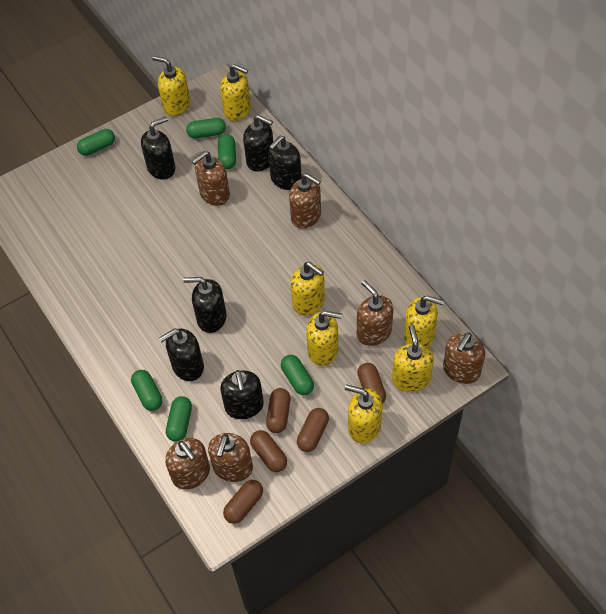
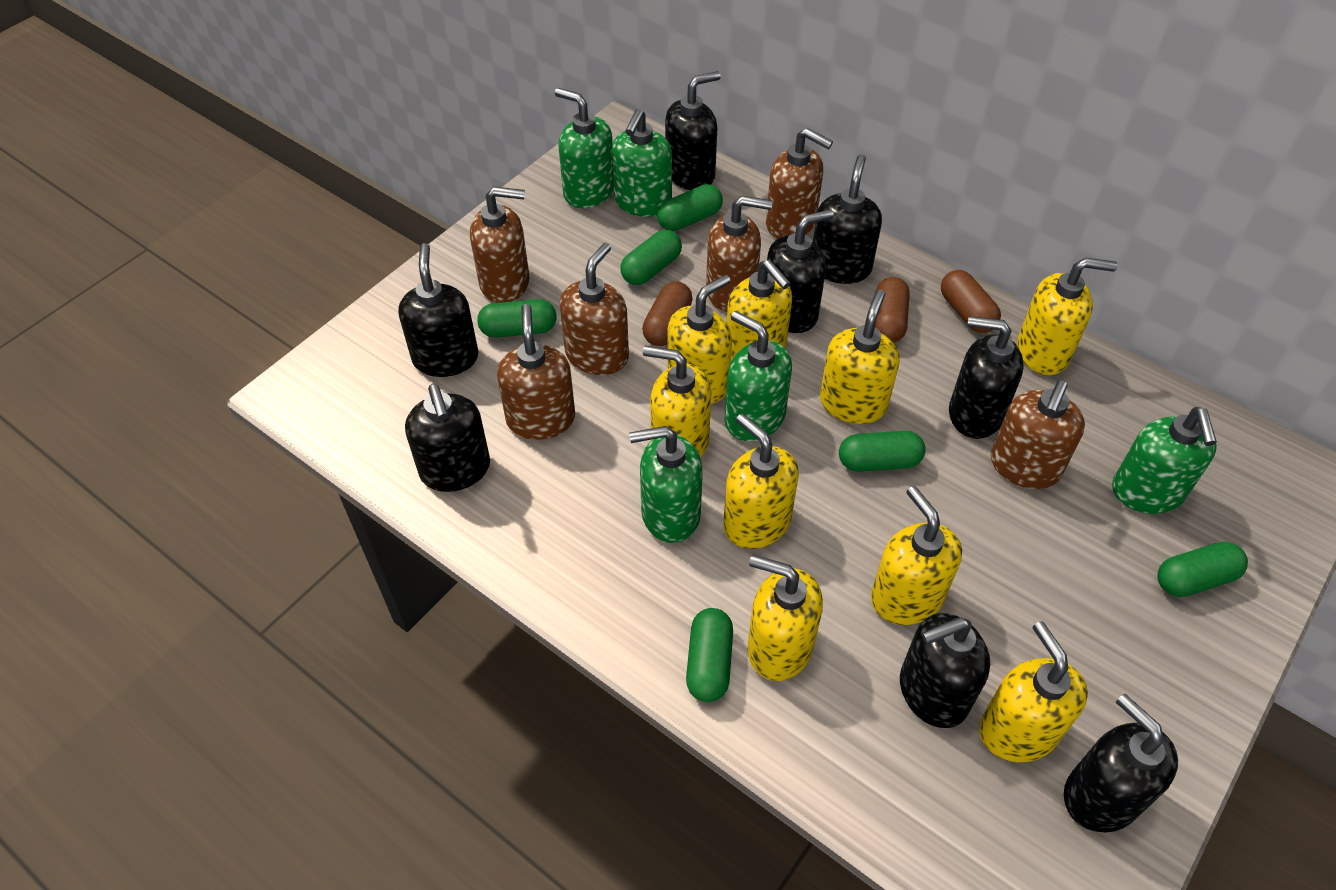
black soap dispenser: [141,117,175,179] [159,329,204,381] [183,277,227,333] [220,370,264,419] [243,115,273,171] [268,136,302,190] = 6 -> [398,243,479,377] [405,384,490,492] [665,71,721,190] [767,209,834,333] [813,154,882,284] [900,613,990,728] [949,316,1024,439] [1064,693,1178,833] = 8
brown capsule: [223,480,263,524] [250,430,287,472] [266,388,291,433] [297,408,329,452] [357,363,386,404] = 5 -> [642,281,692,346] [875,277,910,342] [941,270,1001,333] = 3
green soap dispenser: none = 0 -> [555,88,614,208] [612,109,672,217] [629,426,703,543] [724,311,792,441] [1112,407,1217,514] = 5
yellow soap dispenser: [152,56,190,116] [220,64,251,121] [291,262,325,316] [306,311,342,366] [345,384,383,444] [392,325,434,392] [404,295,445,347] = 7 -> [643,346,711,458] [667,275,732,404] [723,414,799,549] [727,260,792,361] [747,555,823,681] [820,289,900,424] [871,486,962,625] [979,621,1088,762] [1017,257,1118,375] = 9

